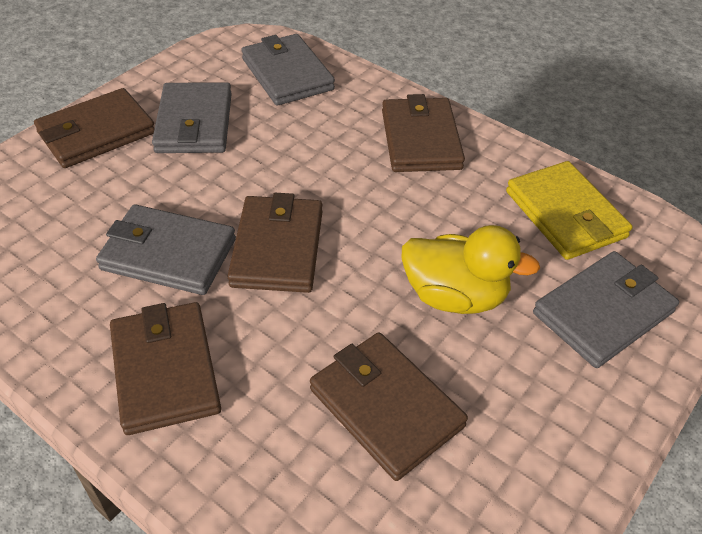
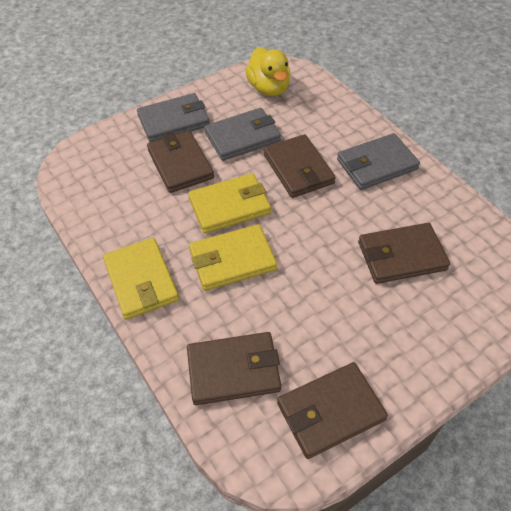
grey wallet: [96,204,236,295] [152,82,232,153] [241,34,335,106] [533,251,679,368] = 4 -> [137,93,210,142] [204,108,281,161] [337,133,420,190] = 3
yellow wallet: [506,161,633,260] = 1 -> [103,238,179,320] [188,173,271,234] [189,224,277,291] = 3

